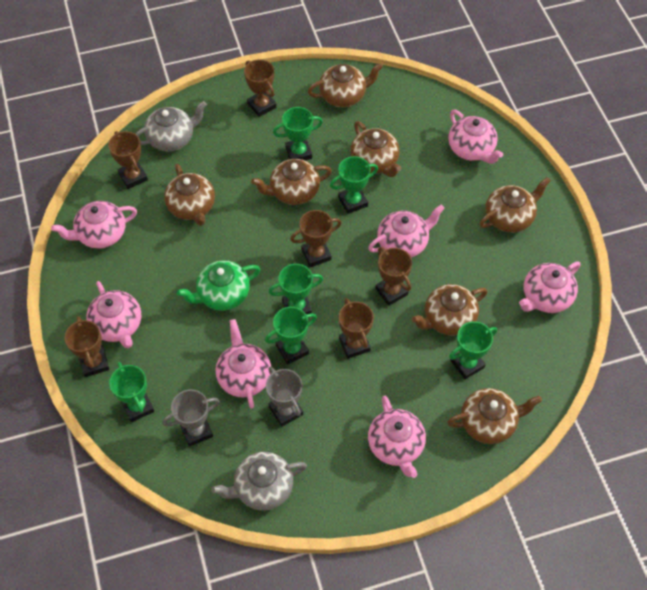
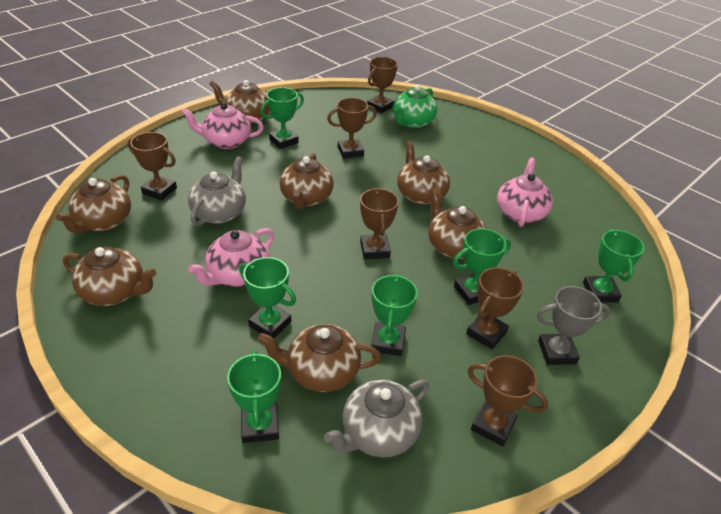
grey trophy: [162,389,220,447] [266,367,303,427] = 2 -> [537,286,610,365] = 1
pink teapot: [51,201,137,249] [86,281,142,348] [216,319,271,409] [368,205,445,258] [368,396,426,478] [448,110,503,164] [519,262,580,313] = 7 -> [181,102,264,149] [188,228,274,287] [497,157,553,227] = 3

